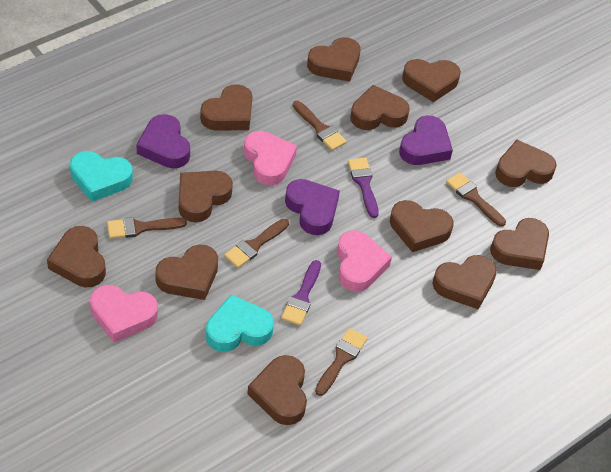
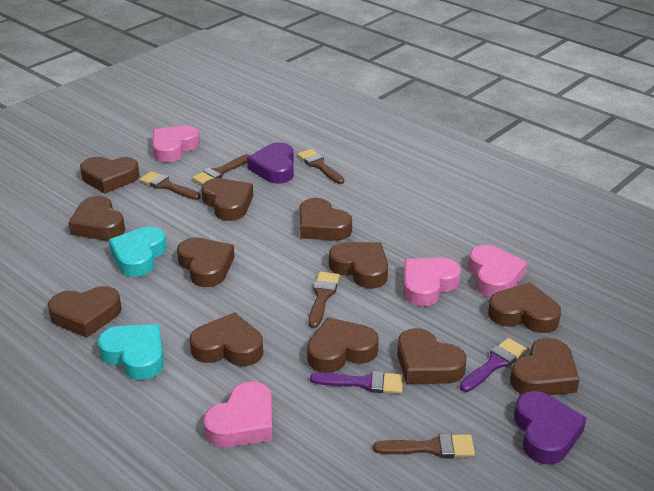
pink heart: [90,285,158,342] [244,131,297,186] [337,230,392,292] = 3 -> [153,126,200,162] [203,381,273,447] [404,258,461,306] [469,245,527,297] = 4
purple heart: [136,114,190,168] [285,179,340,235] [399,115,453,165] = 3 -> [247,142,294,184] [514,391,587,465] = 2

